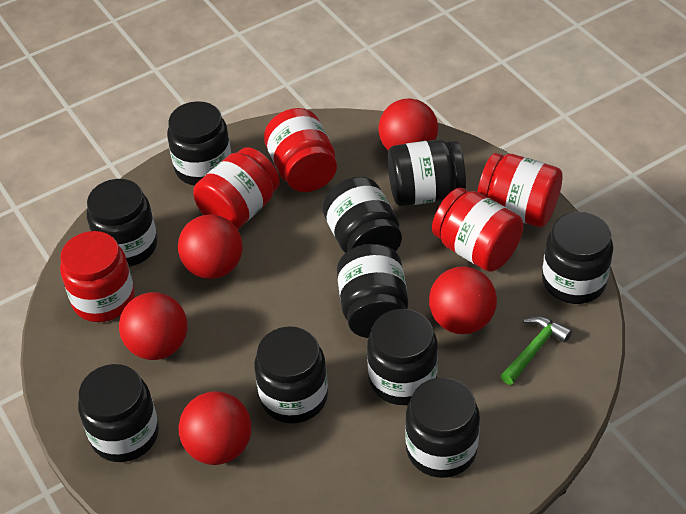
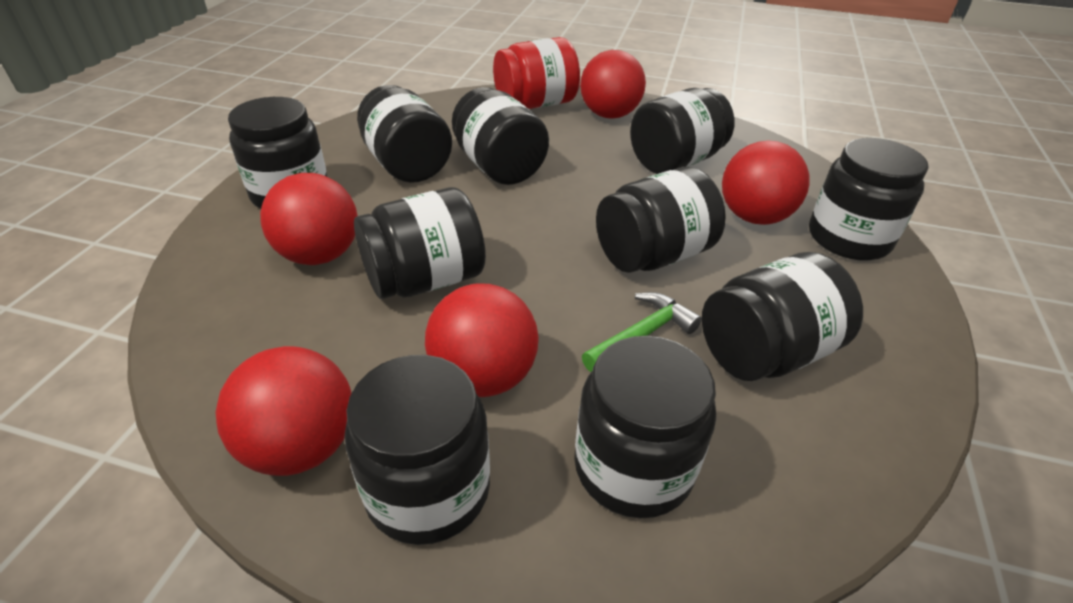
red jar: [60,231,135,322] [193,147,280,229] [264,108,337,192] [432,188,523,272] [477,153,563,227] = 5 -> [493,37,580,109] = 1

